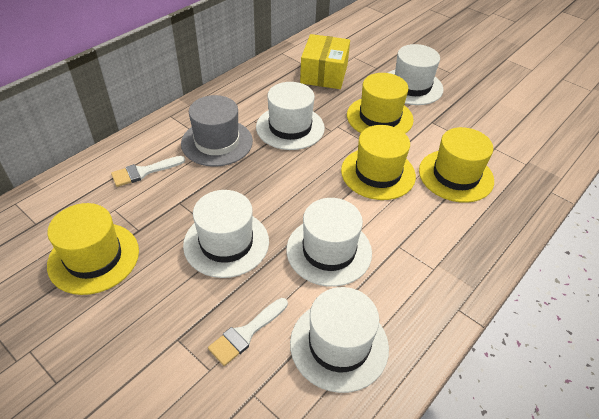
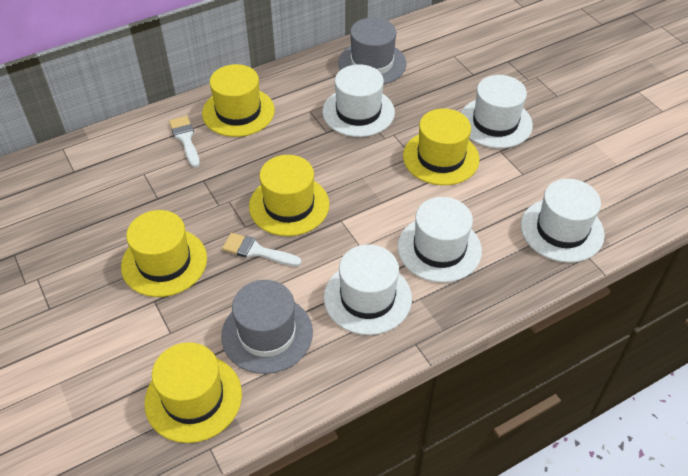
grey hat: [181,95,253,166] = 1 -> [221,280,313,374] [338,18,406,84] = 2
yellow box: [300,34,350,89] = 1 -> none = 0
yellow hat: [47,203,139,295] [341,125,416,200] [347,73,414,134] [419,127,494,203] = 4 -> [121,210,207,297] [144,342,242,443] [202,64,275,137] [249,155,329,236] [403,108,480,185] = 5

